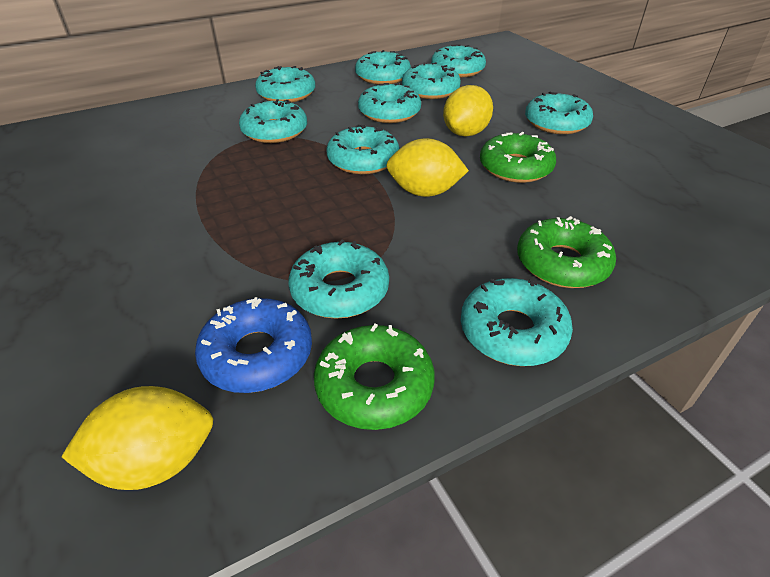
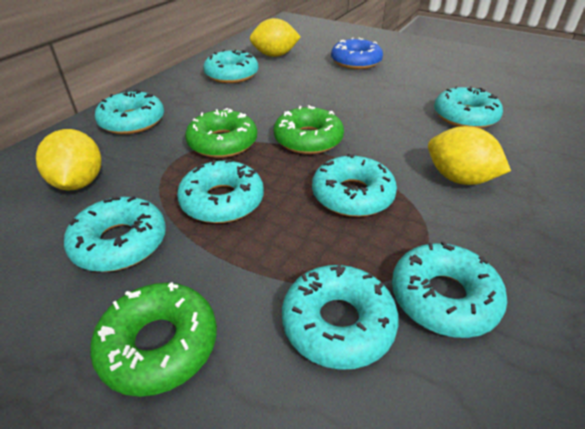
turquoise donut: [239,99,307,143] [255,66,315,103] [288,240,389,319] [326,124,400,174] [355,50,411,84] [358,83,421,123] [402,62,461,99] [431,44,486,78] [461,278,573,366] [525,92,593,134] = 10 -> [64,196,166,272] [95,89,164,134] [177,159,264,223] [203,49,258,83] [282,265,399,370] [312,153,397,217] [392,241,507,338] [434,86,503,129] = 8

